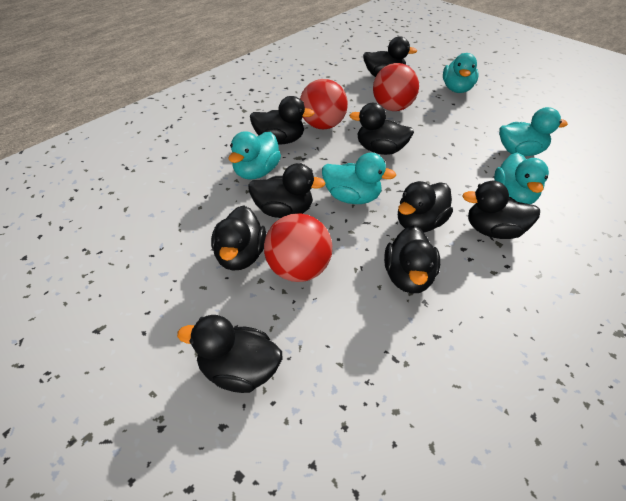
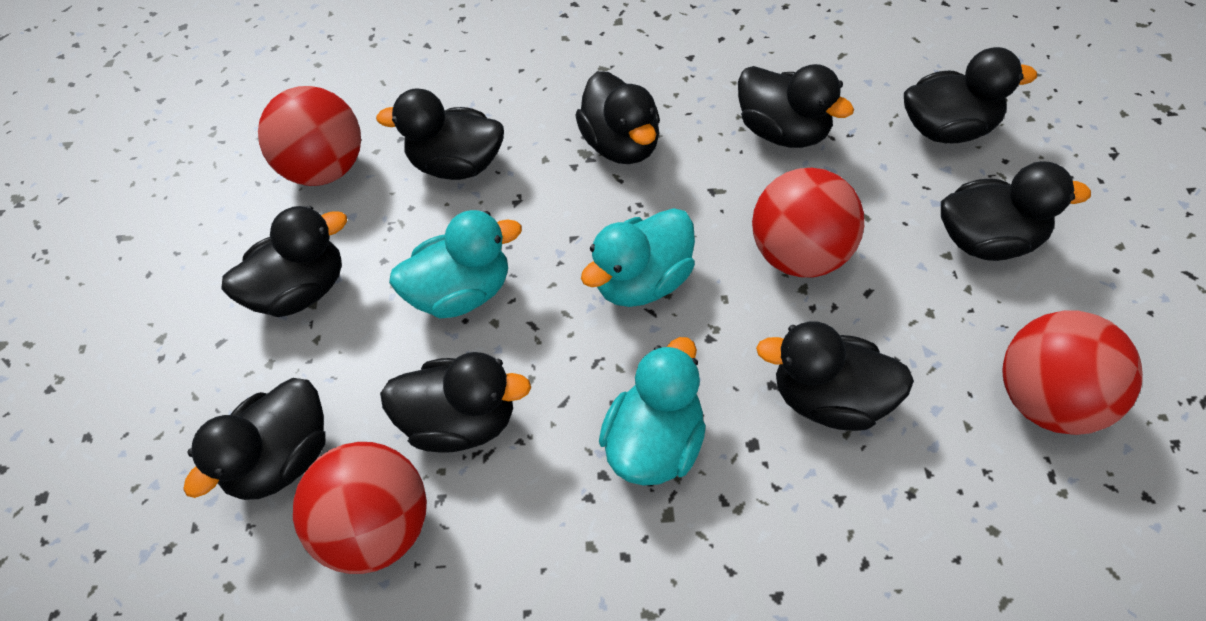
red ball: [264,214,332,282] [300,79,348,129] [373,63,419,111] = 3 -> [258,86,361,186] [293,442,427,574] [752,168,864,278] [1003,311,1143,435] = 4
turquoise duck: [229,131,281,179] [322,153,396,204] [443,53,479,93] [494,153,549,204] [499,107,568,156] = 5 -> [389,210,522,318] [581,208,695,307] [599,337,706,486] = 3

